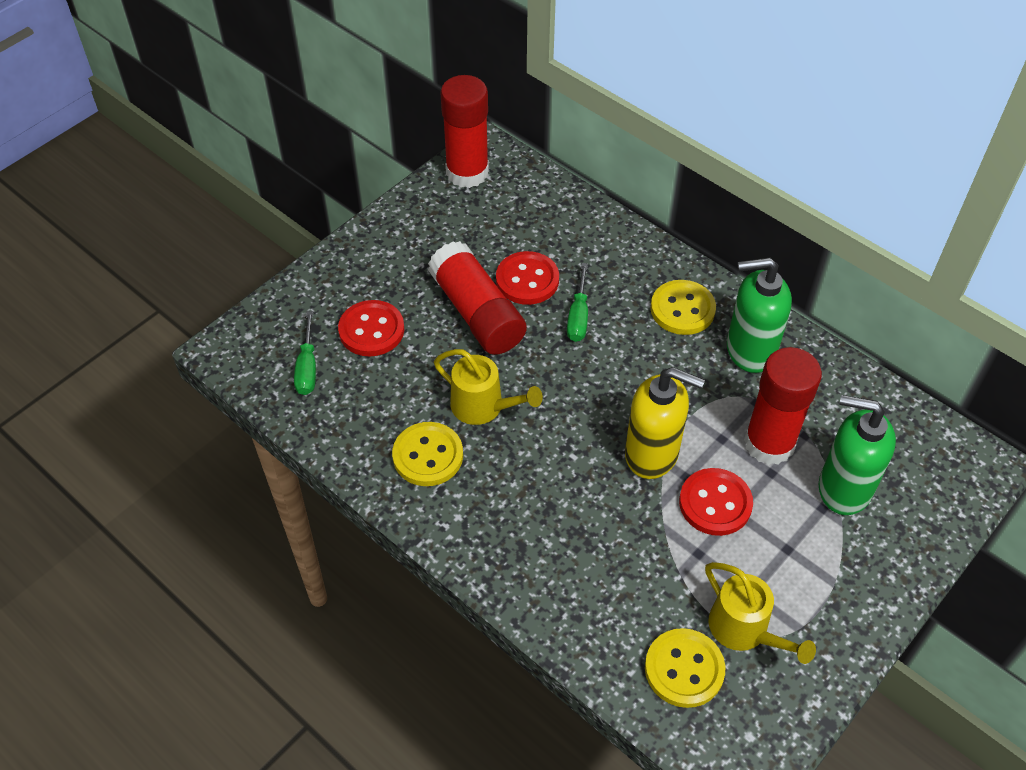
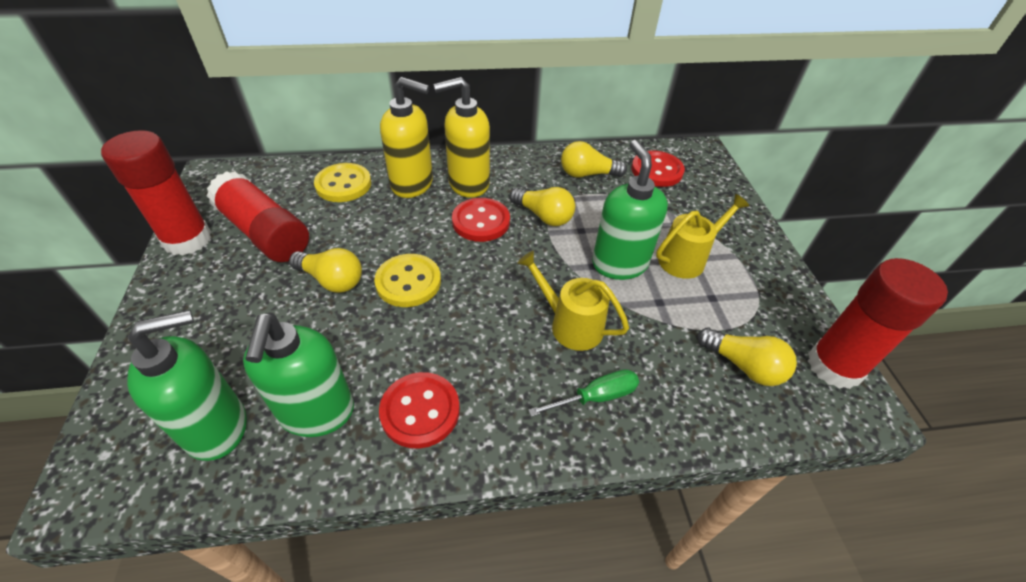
green screwdriver: [294,311,316,395] [567,263,588,342] = 2 -> [528,369,639,417] = 1
green soap dispenser: [727,257,792,373] [819,395,896,515] = 2 -> [127,310,247,461] [243,312,354,437] [592,140,668,280] = 3
yellow button: [392,422,463,486] [645,628,726,708] [650,280,716,335] = 3 -> [314,163,371,202] [374,254,441,307] = 2
yellow light bulb: none = 0 -> [289,248,362,293] [510,187,575,226] [561,141,627,178] [697,328,797,386] = 4
yellow soap dispenser: [625,367,705,479] = 1 -> [380,77,433,198] [433,77,490,198] = 2

